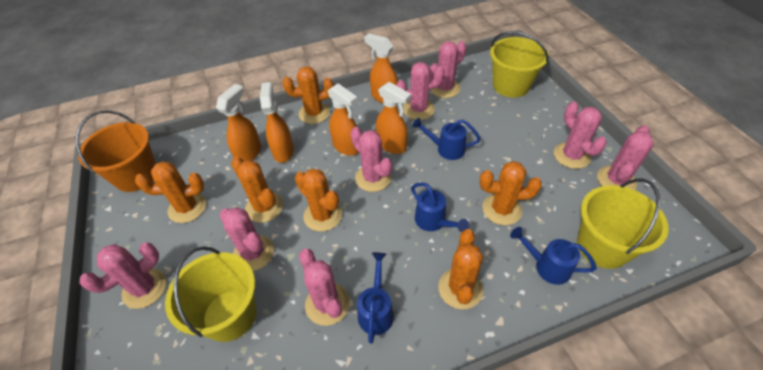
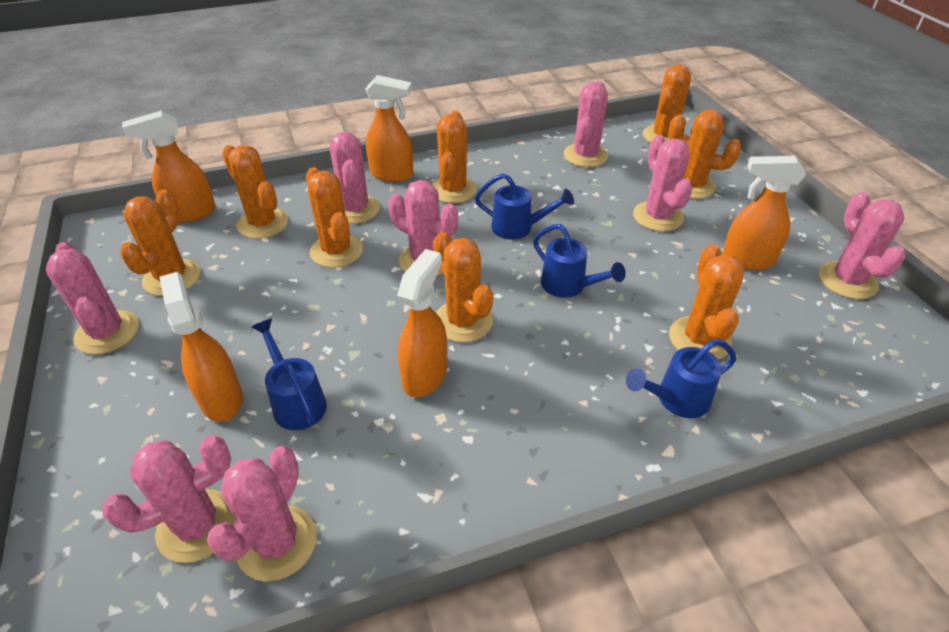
orange bucket: [76,110,156,192] = 1 -> none = 0
orange cactus: [135,161,206,223] [231,157,283,223] [283,66,334,124] [295,168,342,232] [438,229,483,309] [480,161,542,225] = 6 -> [120,190,200,296] [222,145,288,239] [306,167,363,268] [432,111,477,203] [433,232,493,343] [643,64,691,142] [668,110,742,199] [669,244,744,359] = 8
yellow bucket: [165,246,257,342] [490,31,549,98] [577,179,669,269] = 3 -> none = 0

